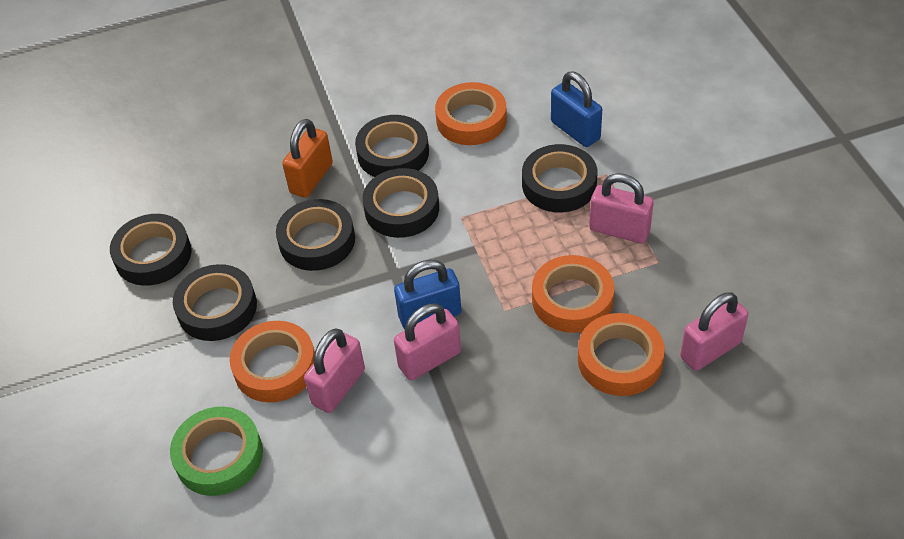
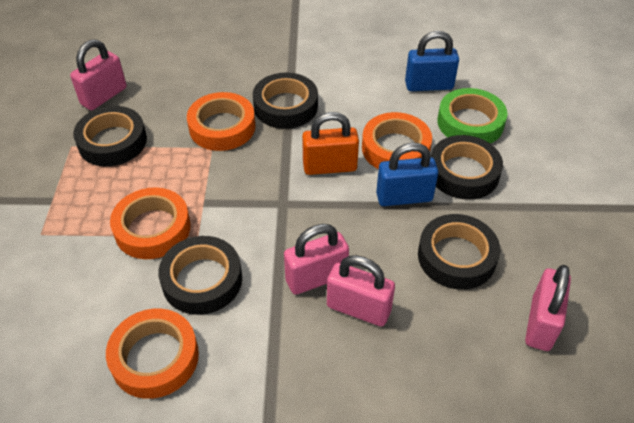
black tape: [110,214,192,286] [173,264,257,341] [276,199,355,271] [355,115,429,177] [362,168,439,238] [522,144,597,213] = 6 -> [73,106,147,166] [158,236,242,315] [253,73,318,129] [418,214,500,290] [431,135,503,200] = 5

